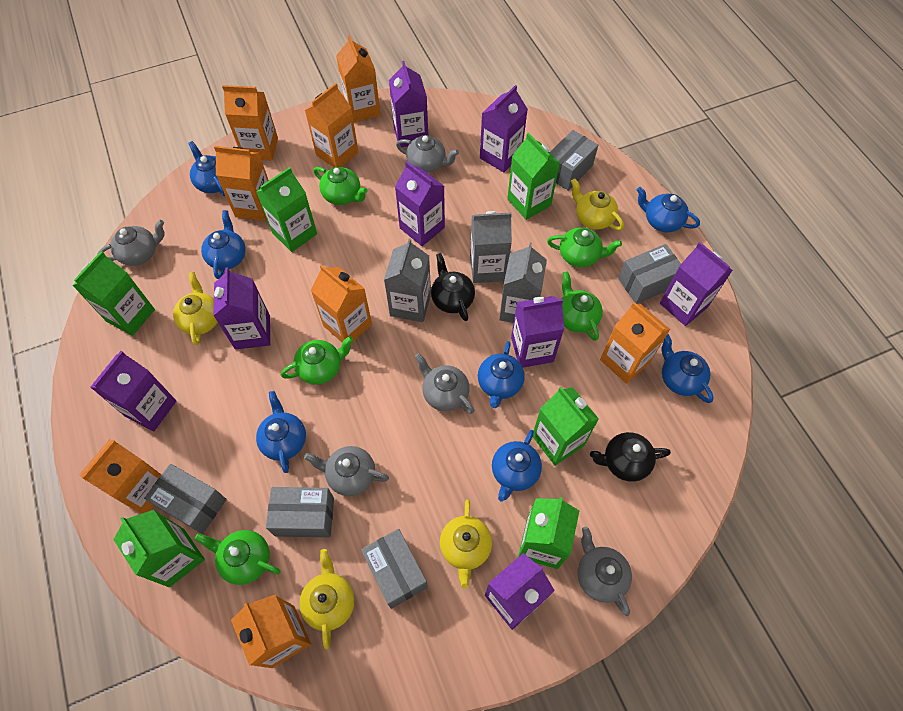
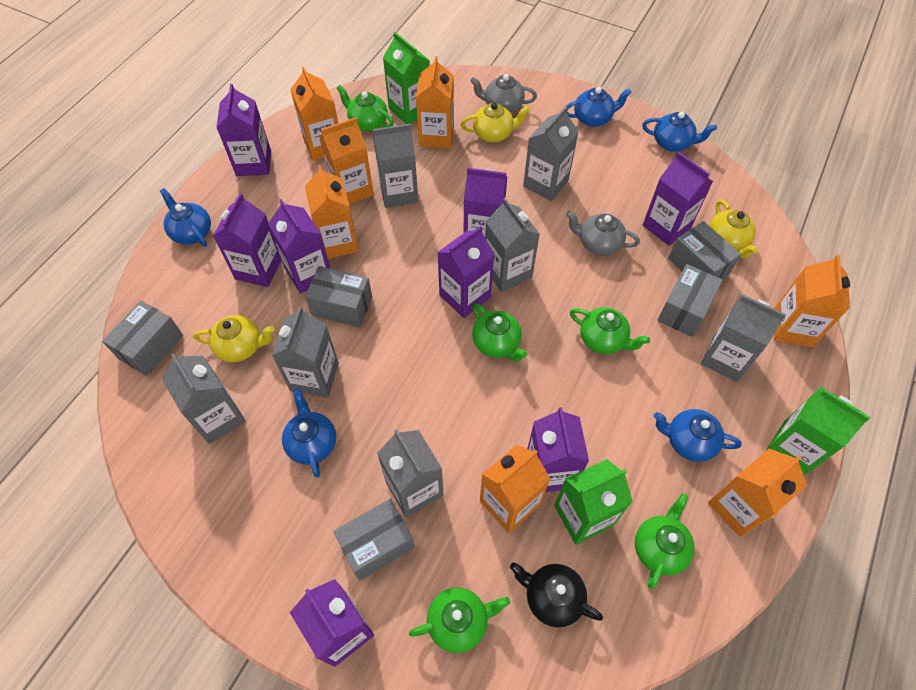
black teapot: [431,253,475,321] [590,432,671,482] = 2 -> [510,563,603,627] = 1
blue teapot: [188,141,225,196] [201,210,246,279] [256,391,306,473] [478,341,525,408] [492,430,542,502] [637,187,700,232] [662,334,714,403] = 7 -> [160,188,211,247] [282,389,336,477] [566,87,632,127] [642,112,717,152] [654,409,742,462] = 5
green carton: [72,251,155,336] [113,510,205,587] [256,167,317,252] [507,133,560,220] [518,497,579,569] [532,387,599,466] = 6 -> [383,32,430,124] [554,459,633,545] [766,387,870,475] = 3
grey carton: [384,238,431,322] [470,211,512,283] [499,243,547,323] = 3 -> [162,353,246,444] [272,307,339,398] [373,124,418,208] [377,430,444,517] [485,198,540,292] [523,106,578,201] [701,295,786,382] = 7
grey teapot: [97,220,165,266] [304,446,389,496] [396,135,459,173] [415,353,474,414] [577,527,632,616] = 5 -> [470,74,537,113] [566,211,640,256] = 2
orange carton: [79,439,161,514] [214,146,269,221] [222,85,278,160] [231,595,311,668] [305,83,359,167] [311,264,372,343] [336,35,381,122] [600,302,670,384] = 8 -> [290,66,338,161] [305,165,359,259] [319,117,374,204] [416,56,454,149] [480,444,550,533] [708,449,807,537] [774,255,850,347] = 7
yellow teapot: [173,272,218,345] [299,549,355,649] [440,500,492,589] [571,178,624,230] = 4 -> [193,315,275,362] [461,103,530,142] [709,200,758,258] = 3

